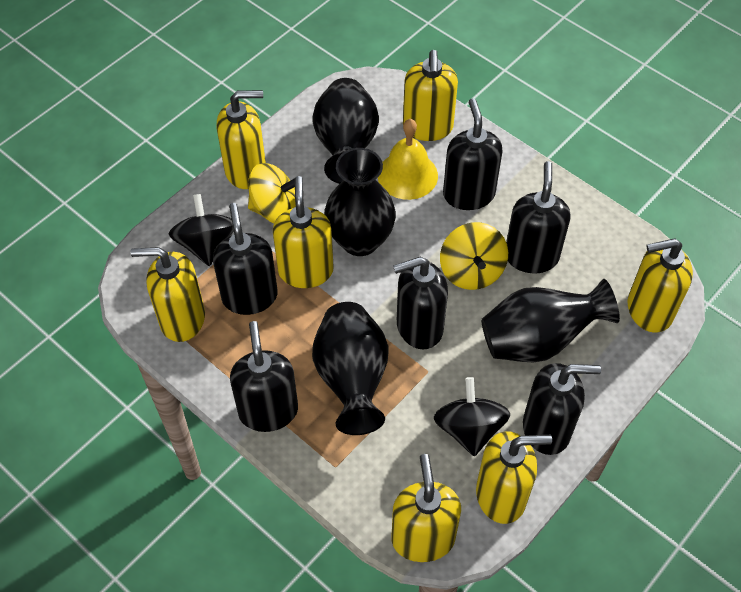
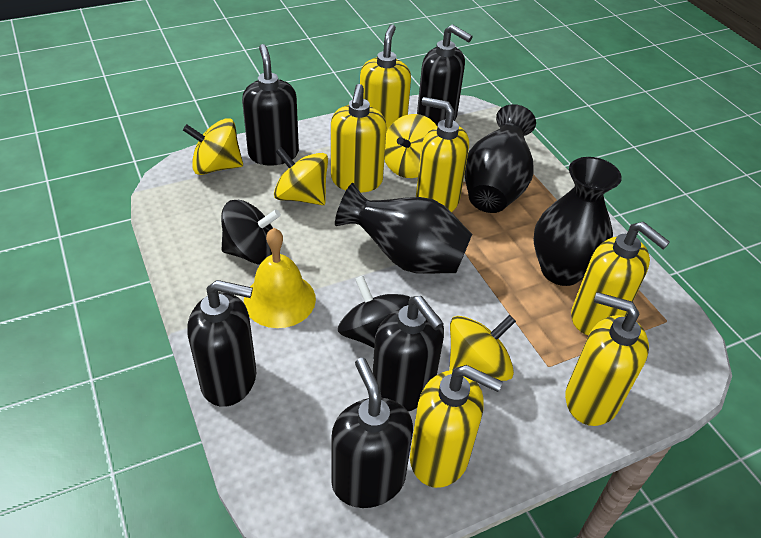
black soap dispenser: [213,203,278,315] [230,321,298,432] [393,257,448,350] [443,98,503,210] [506,161,571,273] [523,363,601,455] = 6 -> [187,280,256,407] [242,44,299,166] [332,358,413,508] [373,296,444,411] [417,25,473,126] = 5
black vase: [312,78,379,184] [312,302,389,435] [324,148,396,256] [481,279,620,362] = 4 -> [335,183,472,274] [465,104,536,213] [533,157,622,286] = 3
yellow soap dispenser: [131,247,205,342] [217,90,266,189] [273,176,334,288] [391,454,461,562] [403,50,458,141] [476,431,552,524] [628,238,693,333] = 7 -> [331,84,386,193] [360,24,411,131] [410,365,503,488] [416,97,469,212] [565,292,649,426] [571,222,670,335] = 6
yellow spinning top: [248,163,296,223] [440,222,508,290] = 2 -> [183,118,243,175] [274,147,328,205] [384,114,437,178] [449,315,516,381] = 4

